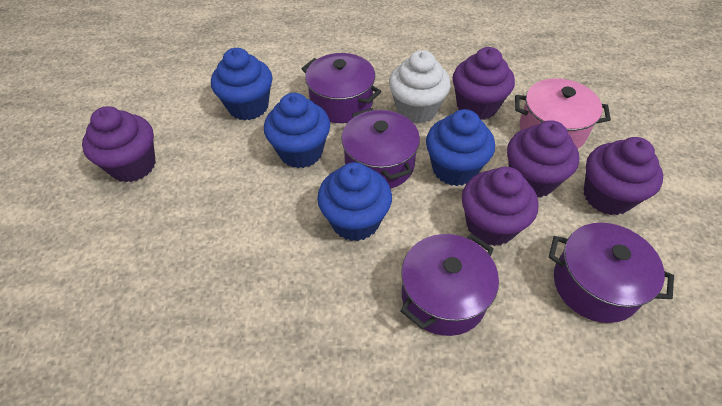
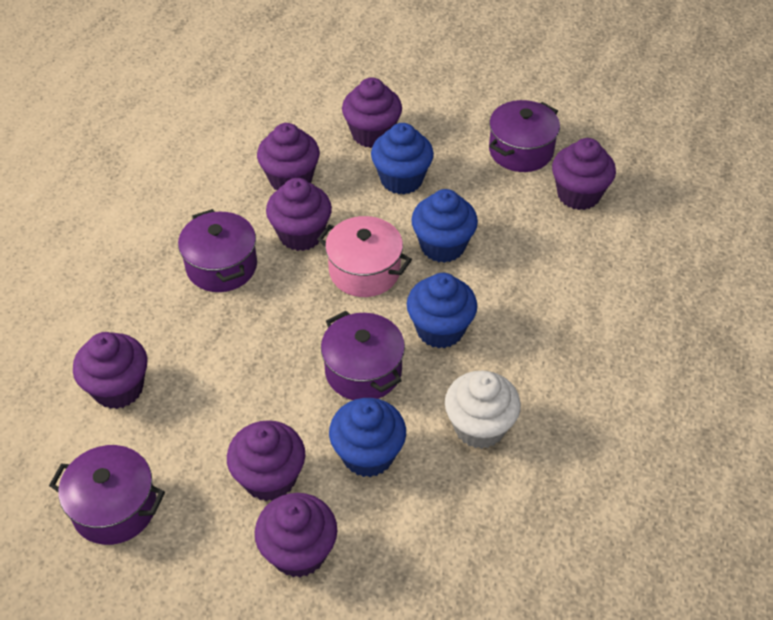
purple cupcake: [82,106,156,182] [453,47,515,120] [462,167,538,246] [507,120,579,198] [584,137,663,215] = 5 -> [73,332,147,409] [227,420,306,501] [255,493,338,578] [257,123,320,190] [266,178,332,251] [342,77,402,148] [552,138,616,210] = 7

